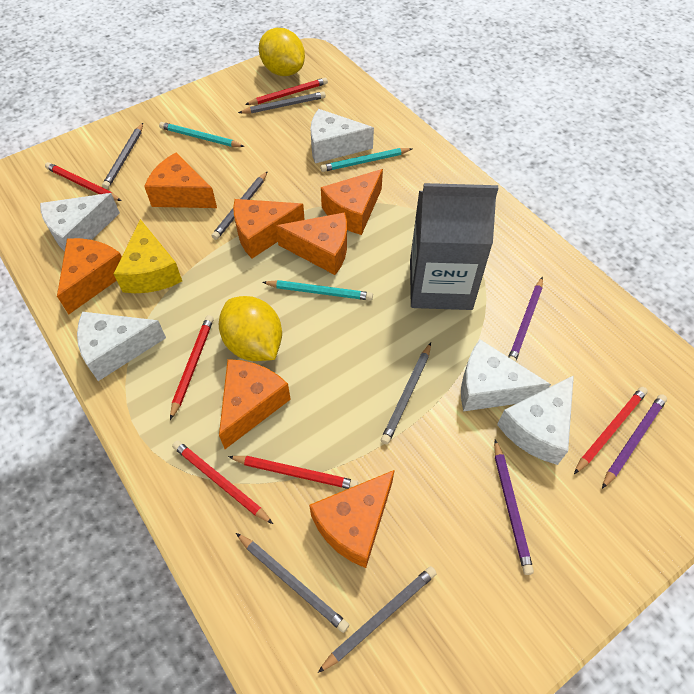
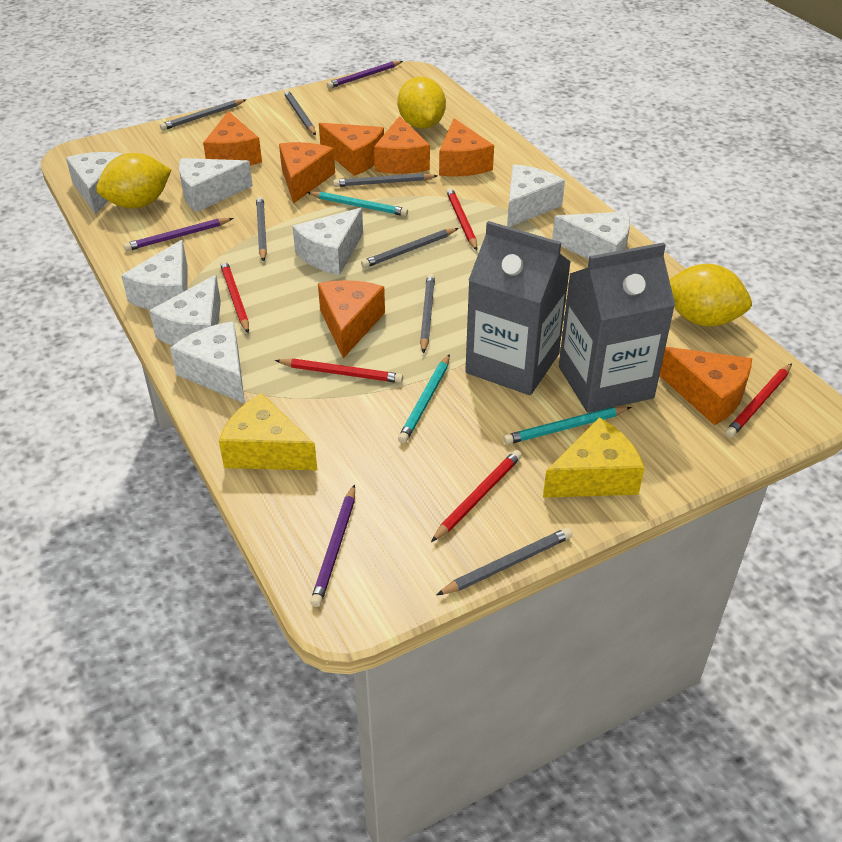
grey carton: [410,183,498,310] = 1 -> [465,221,571,395] [559,242,675,413] = 2
grey pencil: [102,123,143,189] [212,171,268,240] [236,533,349,633] [238,91,326,114] [318,566,437,673] [381,343,431,444] = 6 -> [160,99,246,130] [256,196,267,262] [284,90,316,135] [333,173,438,187] [361,228,459,268] [420,274,435,354] [437,528,572,595] = 7
red pencil: [45,162,121,201] [170,315,214,420] [172,440,273,524] [228,456,358,489] [245,77,328,105] [574,387,648,474] = 6 -> [220,260,249,333] [275,358,403,383] [431,450,522,542] [446,188,477,250] [725,363,792,438] = 5
white cheese: [40,193,120,251] [77,312,166,381] [310,109,374,163] [461,340,551,412] [497,375,574,465] = 5 -> [66,152,123,214] [121,240,188,310] [149,275,221,346] [170,321,245,404] [179,158,253,212] [292,208,363,275] [507,164,565,227] [552,212,630,260] = 8
yellow cheese: [114,219,182,293] = 1 -> [219,393,317,470] [543,417,645,498] = 2
yellow lemon: [219,296,282,361] [259,28,305,76] = 2 -> [96,153,171,208] [398,77,446,129] [669,264,752,327] = 3

